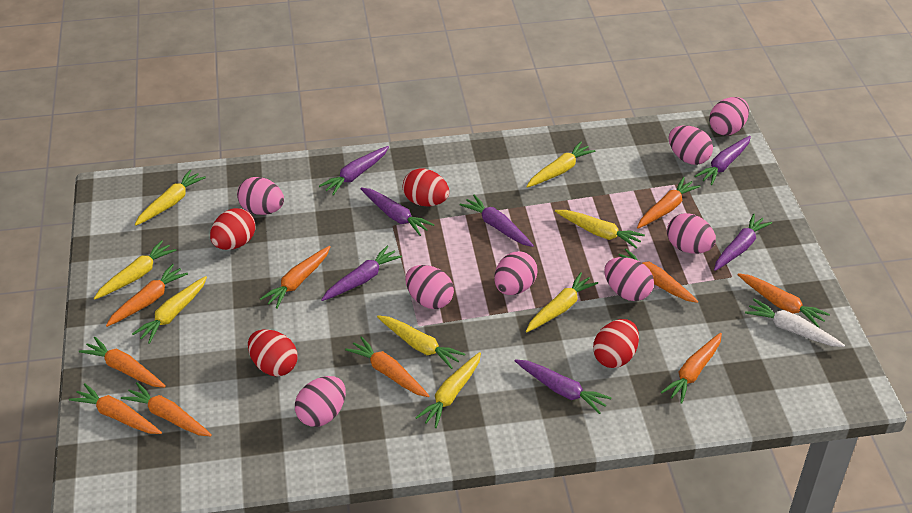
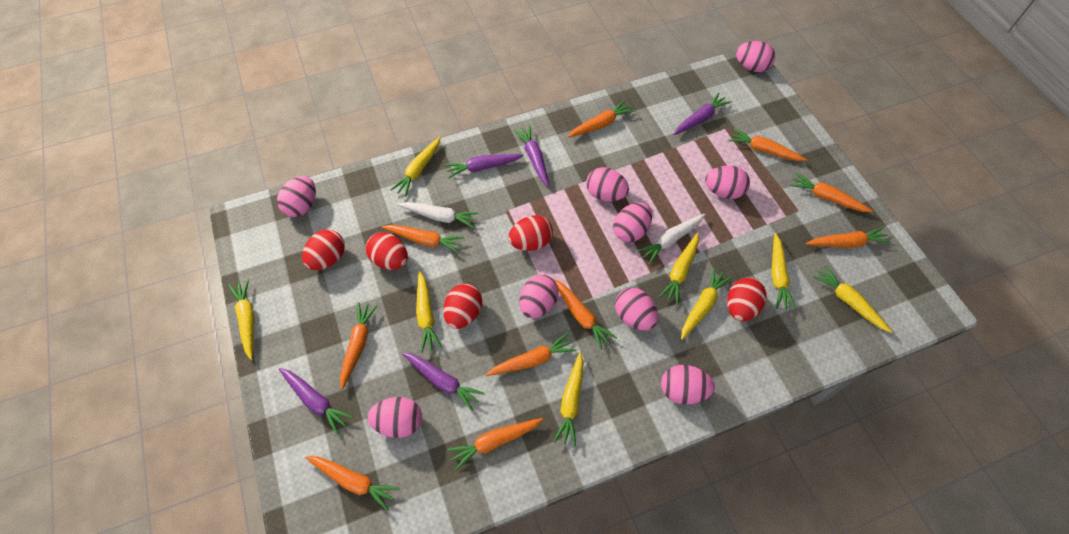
pink egg: [237,177,284,215] [295,376,346,427] [405,265,454,309] [494,251,537,295] [604,257,654,301] [667,213,716,254] [669,125,713,165] [709,97,749,136] = 8 -> [277,176,316,217] [367,397,422,438] [519,275,559,318] [586,167,629,202] [613,202,652,242] [615,288,658,331] [661,365,715,405] [705,166,750,199] [736,41,775,72] = 9
purple carrot: [319,146,389,195] [321,246,402,301] [360,187,435,236] [459,195,534,247] [515,359,611,414] [694,136,751,185] [714,214,772,271] = 7 -> [279,368,353,435] [402,352,484,411] [445,154,523,178] [514,125,549,186] [673,93,731,135] = 5
red egg: [210,208,256,250] [248,329,297,376] [403,169,449,207] [593,319,639,368] = 4 -> [302,229,345,270] [366,232,408,270] [443,284,482,329] [508,215,553,251] [727,278,767,321] = 5
white carrot: [745,299,845,347] = 1 -> [398,202,479,228] [637,214,705,264] = 2

